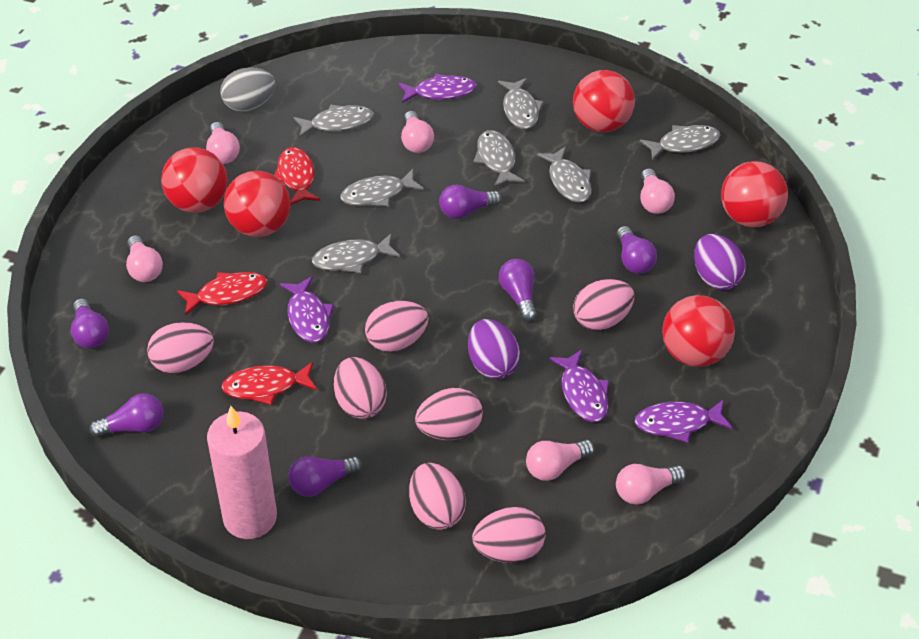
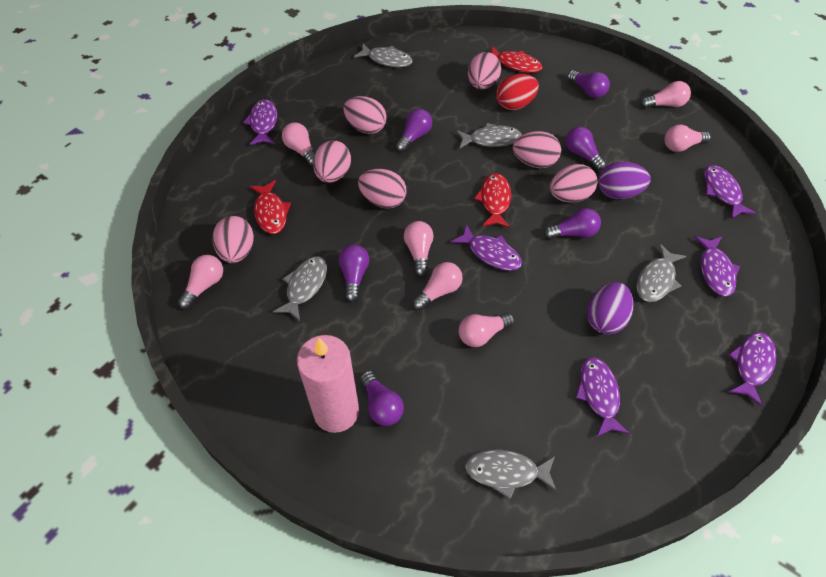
grey egg: [220,67,276,112] = 1 -> none = 0
grey fish: [293,105,374,138] [312,234,400,273] [340,169,425,207] [473,130,525,187] [498,78,544,129] [537,147,592,203] [640,125,720,161] = 7 -> [273,256,327,321] [354,44,413,67] [456,123,522,149] [465,450,557,499] [636,244,686,302] = 5
pink light bulb: [126,235,163,282] [206,122,240,164] [401,111,434,153] [526,440,595,481] [616,464,686,505] [640,168,675,214] = 6 -> [178,255,223,309] [282,122,315,166] [404,221,434,276] [412,262,463,310] [459,313,515,347] [640,81,691,109] [664,125,711,152] = 7
purple fish: [280,276,334,343] [398,73,477,103] [549,350,609,422] [635,399,733,443] = 4 -> [243,99,277,146] [451,224,522,271] [575,357,630,437] [694,236,740,297] [704,165,756,219] [728,332,776,407] = 6
red ball: [161,147,228,213] [224,171,291,237] [573,70,635,132] [662,295,735,367] [721,161,788,227] = 5 -> none = 0
red egg: none = 0 -> [496,74,539,110] = 1

